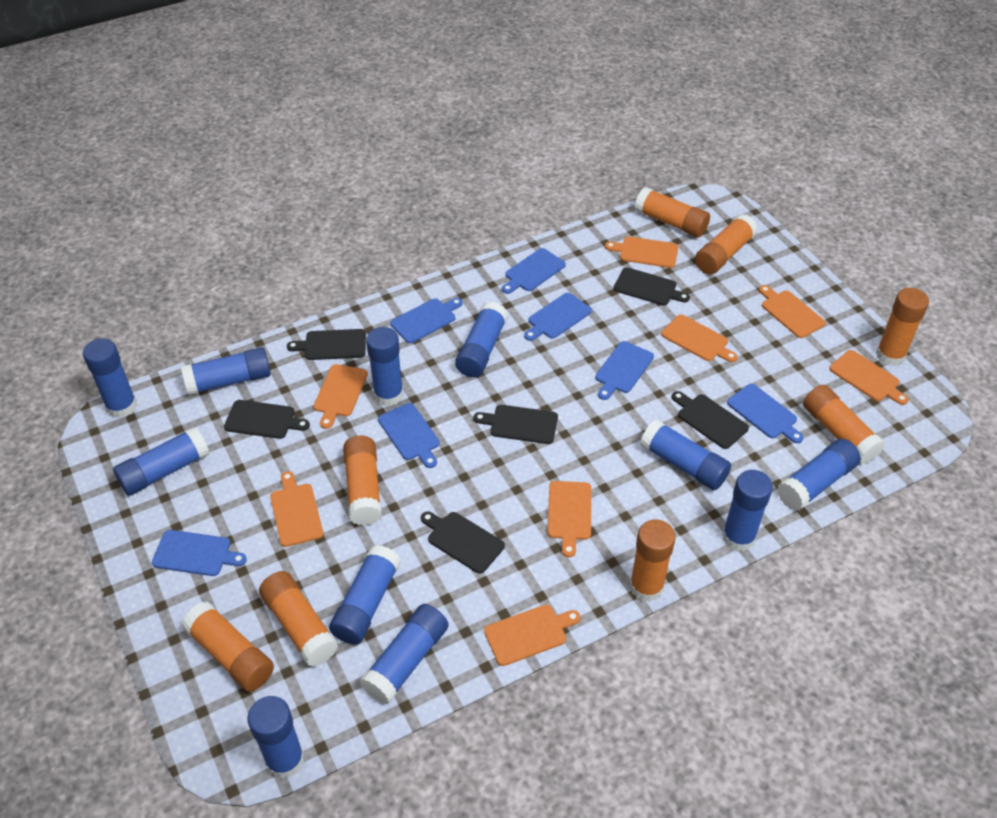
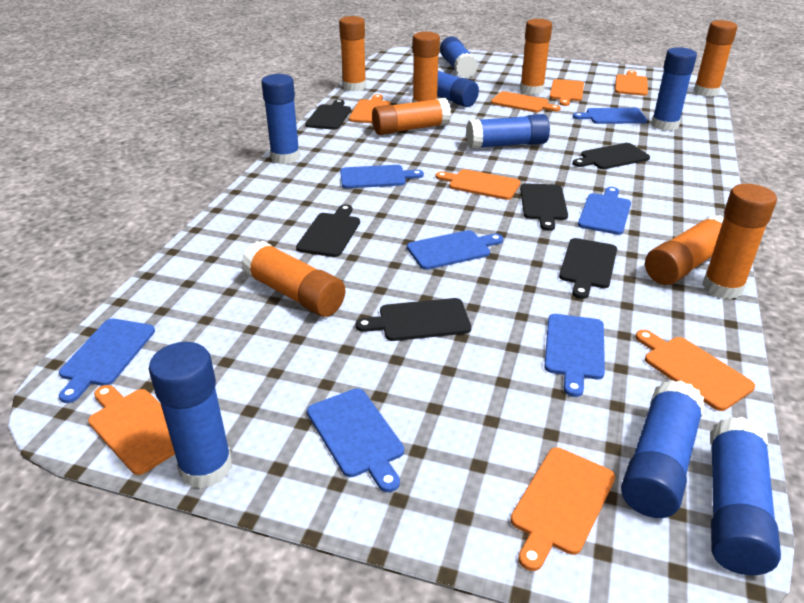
blue glue stick: [83,339,137,418] [113,427,210,496] [181,347,271,395] [247,696,304,779] [329,545,401,645] [360,604,449,704] [366,327,403,406] [455,302,508,377] [640,419,731,490] [722,470,773,551] [777,439,861,511] = 11 -> [149,342,232,489] [261,74,300,164] [412,71,479,107] [440,36,478,78] [466,114,550,149] [621,380,705,518] [651,47,697,131] [710,417,781,575] = 8

